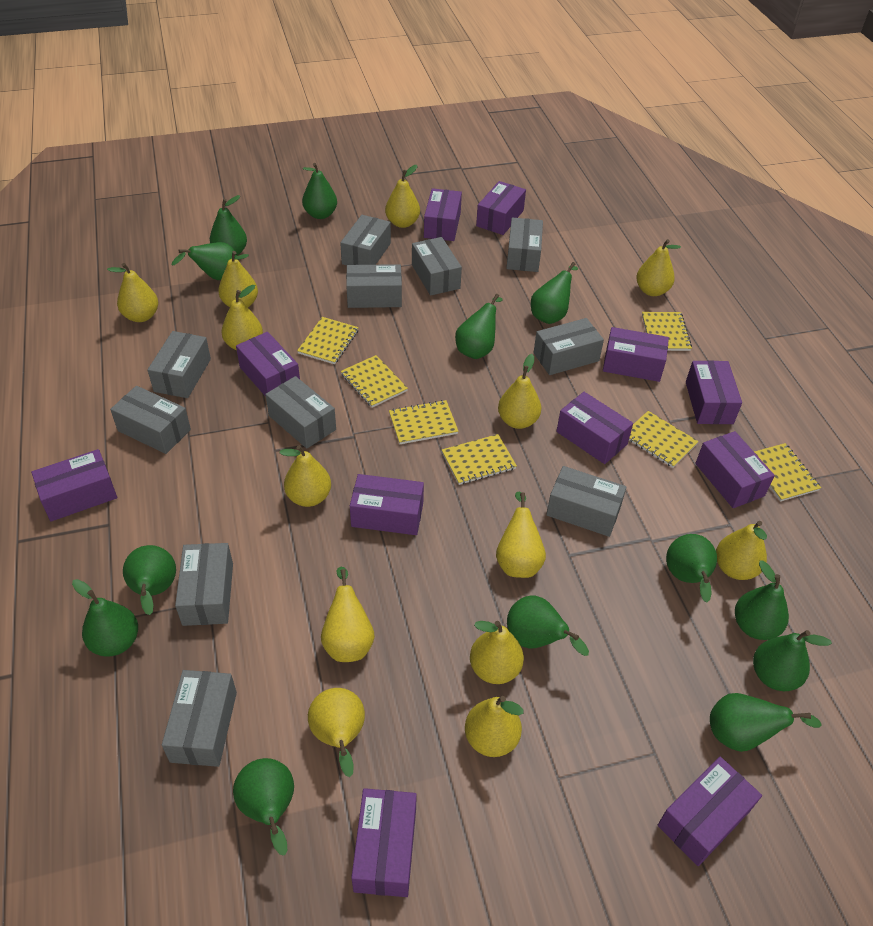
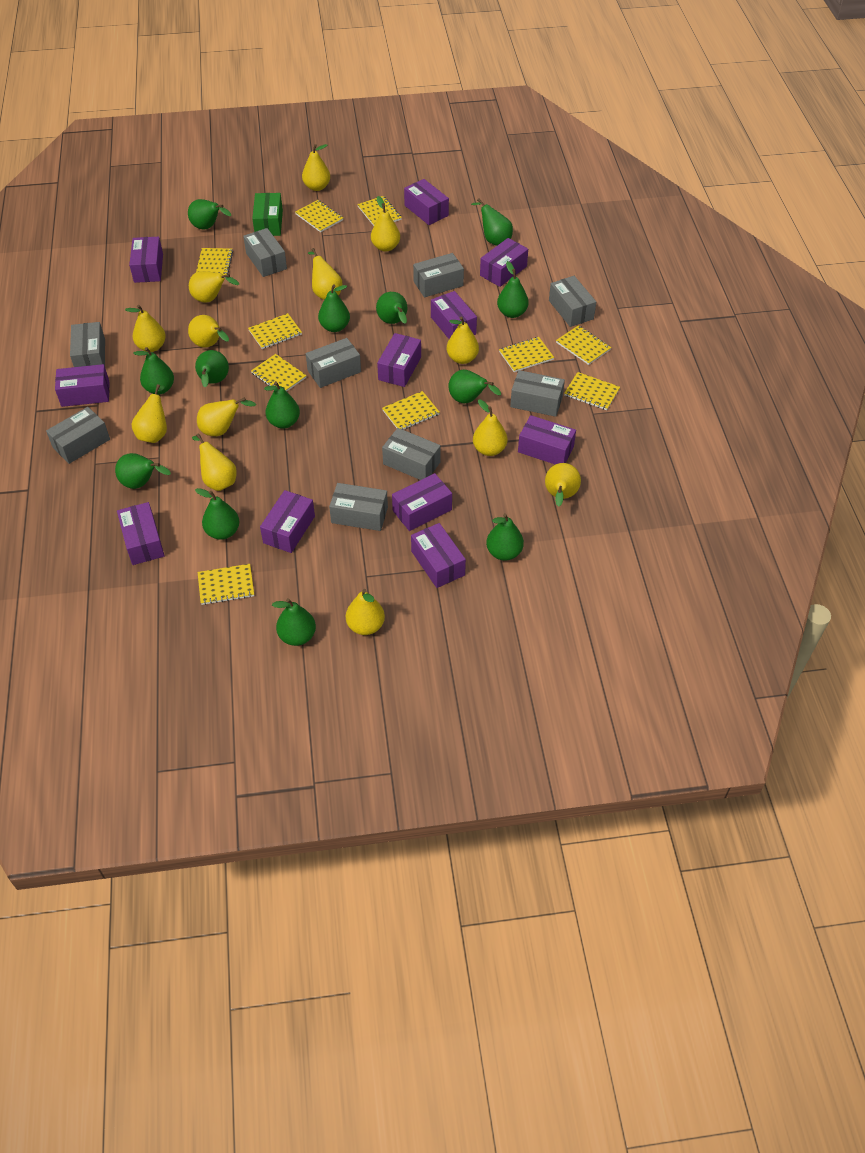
green box: none = 0 -> [252,193,283,236] = 1
grey box: [110,386,191,454] [147,331,211,398] [162,670,237,767] [175,543,233,626] [265,376,336,449] [340,215,391,266] [346,264,402,308] [412,237,462,296] [506,217,543,272] [533,318,604,375] [546,466,627,537] = 11 -> [46,407,110,464] [70,322,105,367] [243,228,287,277] [306,338,361,388] [329,483,388,531] [382,428,441,480] [413,253,464,297] [510,370,565,417] [549,276,596,327] = 9
yellow notebook: [297,317,359,364] [341,355,408,408] [389,400,458,444] [442,434,517,485] [629,411,699,468] [642,312,692,351] [754,443,821,501] = 7 -> [196,248,233,278] [198,564,254,605] [248,313,302,349] [251,354,307,392] [295,200,343,232] [357,196,402,226] [382,391,440,430] [499,337,554,372] [556,325,611,365] [564,372,620,410] = 10

